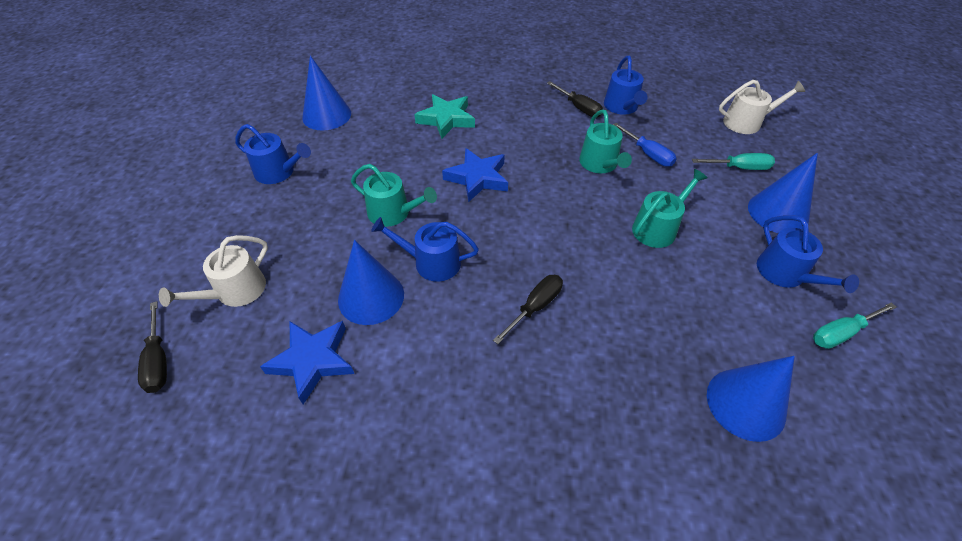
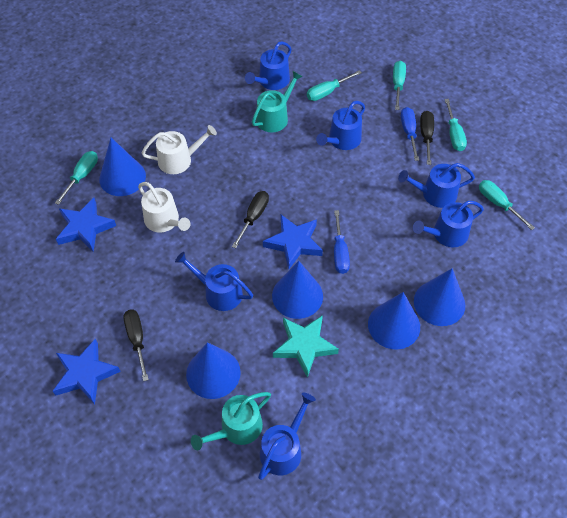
blue cone: [302,56,351,131] [338,240,404,325] [707,356,795,442] [748,153,818,233] = 4 -> [99,138,146,196] [186,342,241,399] [272,261,323,319] [368,292,420,349] [414,268,465,326] = 5
blue screwdriver: [613,123,677,167] = 1 -> [334,210,350,274] [401,107,419,161] = 2
blue star: [260,321,354,404] [442,148,508,202] = 2 -> [53,338,121,405] [56,198,116,252] [263,215,323,269] = 3
blue watering can: [235,124,311,184] [371,217,479,282] [604,56,648,115] [757,215,859,293] = 4 -> [175,252,253,311] [245,41,292,90] [258,393,316,480] [316,101,365,150] [398,163,475,208] [413,201,484,247] = 6
turquoise screwdriver: [692,153,775,170] [813,302,897,349] = 2 -> [55,151,98,205] [307,70,362,101] [393,61,406,110] [445,99,467,151] [479,180,535,230] = 5
turquoise watering can: [351,164,437,227] [579,110,632,173] [632,169,708,248] = 3 -> [191,392,271,450] [252,71,303,133] = 2

